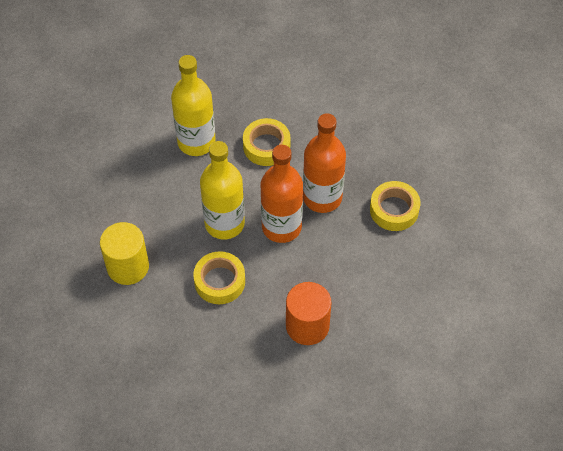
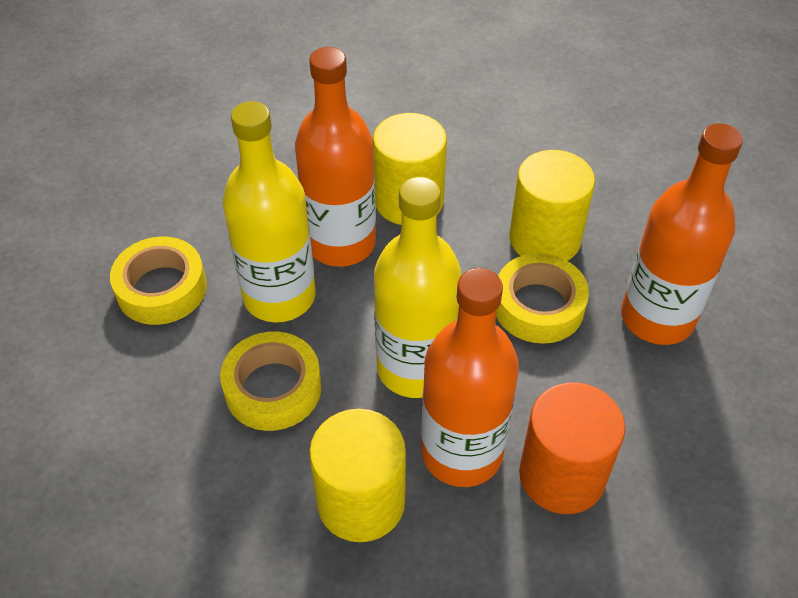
orange bottle: [261,145,303,243] [303,113,346,213] = 2 -> [295,47,376,267] [421,268,519,487] [621,123,743,345] = 3
yellow cylinder: [100,222,149,285] = 1 -> [309,409,406,542] [373,113,447,225] [509,150,595,261] = 3

